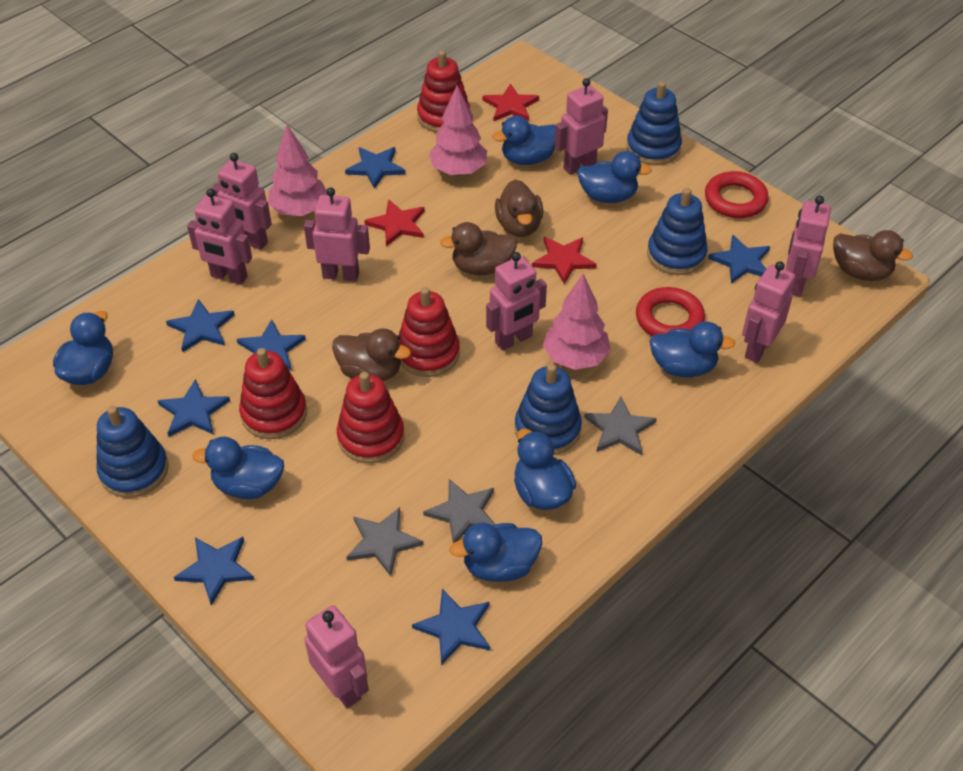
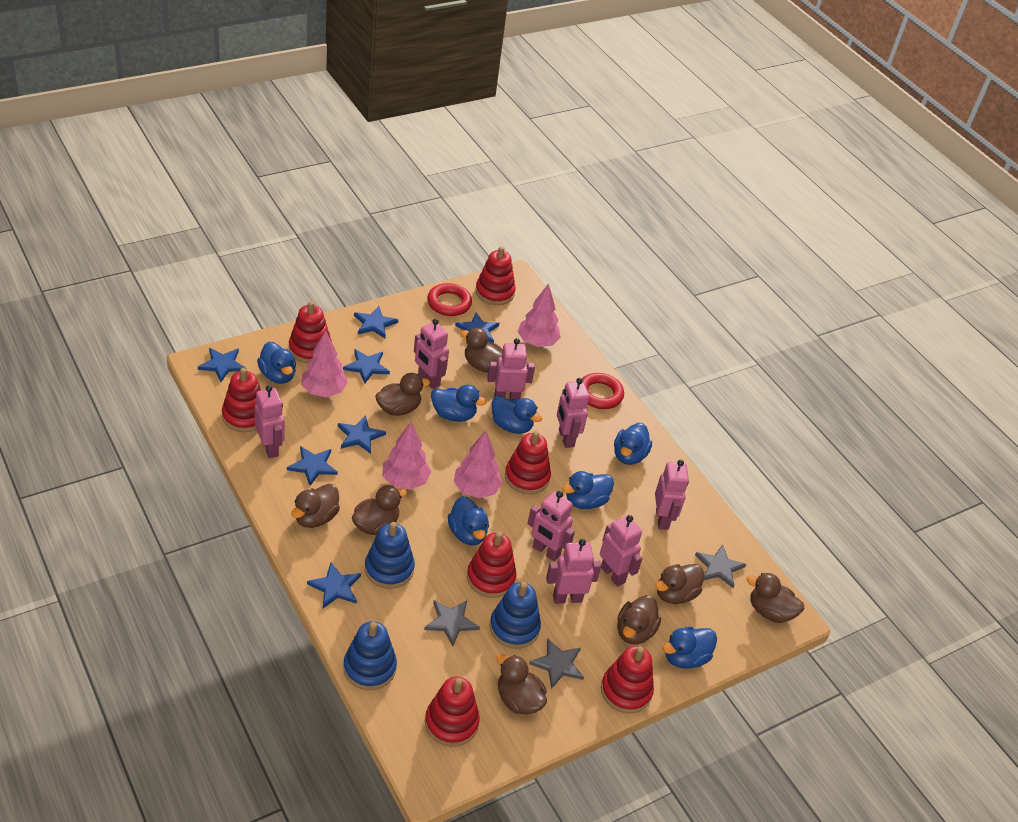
blue stacking toy: [96,406,169,498] [515,364,582,455] [626,81,682,165] [647,188,708,275] = 4 -> [343,621,397,690] [365,522,415,589] [490,582,541,649] = 3
brown duck: [332,328,411,381] [440,222,517,275] [495,179,543,237] [833,230,913,281] = 4 -> [291,484,340,528] [352,485,407,535] [375,373,430,416] [460,328,503,373] [497,654,547,714] [617,595,661,645] [655,564,704,604] [747,573,804,623] = 8
pink tree: [268,125,327,216] [429,85,487,176] [543,274,611,370] = 3 -> [301,330,348,397] [383,422,431,490] [454,430,503,498] [518,283,561,347] = 4
red stacking toy: [239,348,307,439] [337,372,404,464] [399,287,460,377] [417,50,470,133] = 4 -> [222,368,261,432] [289,301,332,363] [425,677,480,747] [467,532,517,598] [475,246,516,305] [505,431,551,494] [601,646,654,713] = 7
red star: [364,199,425,246] [482,83,539,121] [532,237,597,284] = 3 -> none = 0

